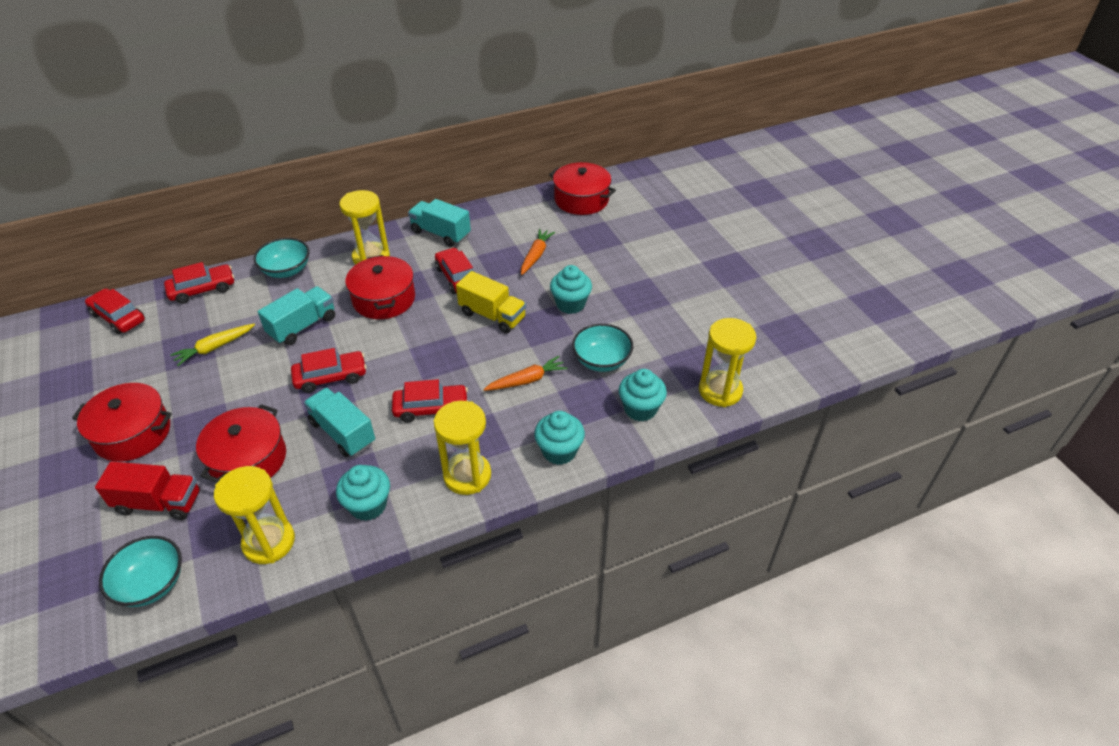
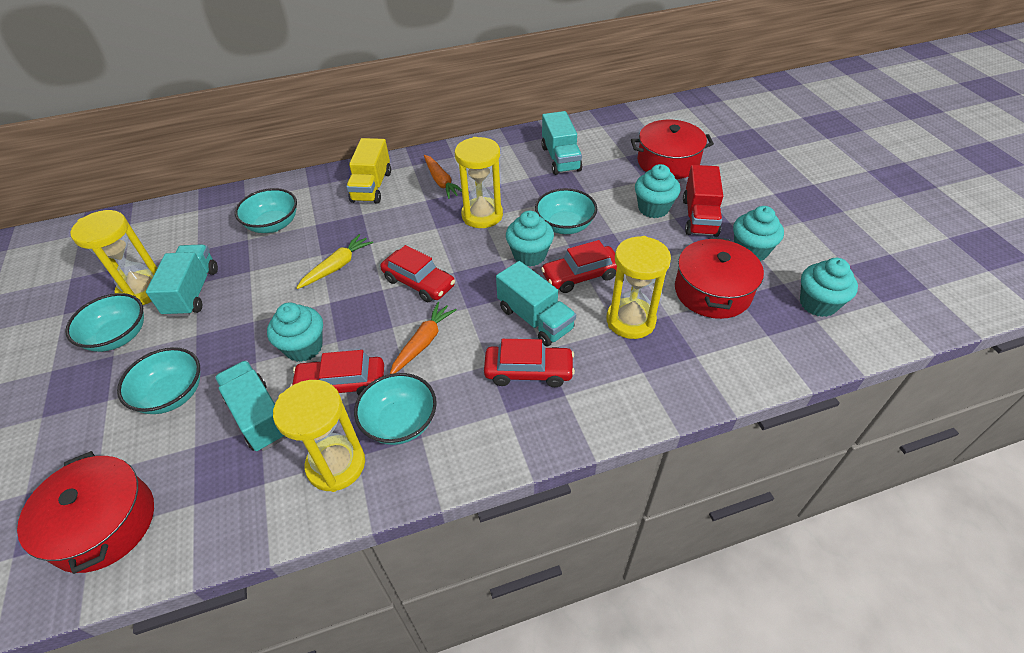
red car: [85,288,145,334] [164,262,234,304] [291,348,367,393] [392,379,468,422] [435,248,474,294] = 5 -> [290,350,384,395] [380,245,455,302] [484,339,575,387] [541,240,617,293] = 4
red pot: [72,383,172,462] [196,404,286,483] [346,255,415,319] [549,162,616,215] = 4 -> [17,451,154,574] [631,120,714,179] [675,237,764,319] = 3
turquoise bowl: [99,536,182,607] [253,238,310,278] [572,324,633,372] = 3 -> [65,293,144,352] [117,347,200,414] [235,188,297,233] [354,373,437,445] [535,188,597,234] = 5
turquoise cupcake: [336,465,390,521] [534,411,585,465] [550,265,592,314] [619,369,667,421] = 4 -> [267,302,323,362] [506,211,554,267] [635,164,680,218] [733,206,784,262] [800,258,858,317] = 5
turquoise truck: [258,286,335,345] [304,388,375,457] [408,199,471,247] = 3 -> [146,244,218,317] [215,360,287,451] [496,261,576,346] [541,111,582,175] = 4

